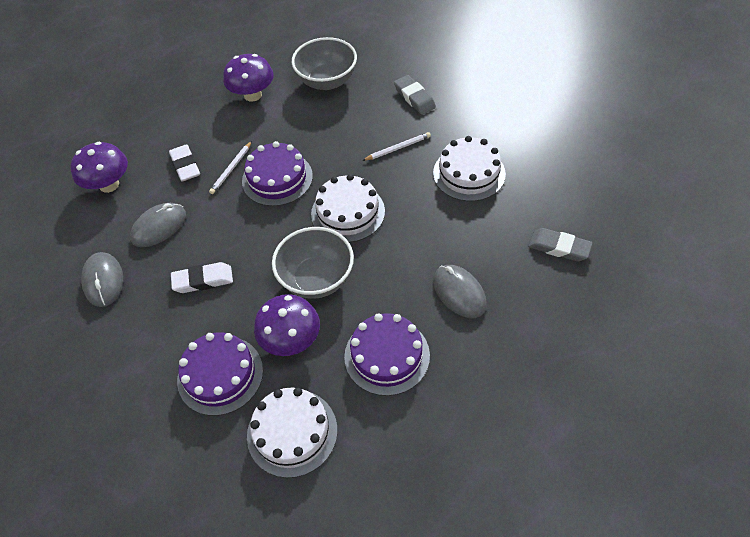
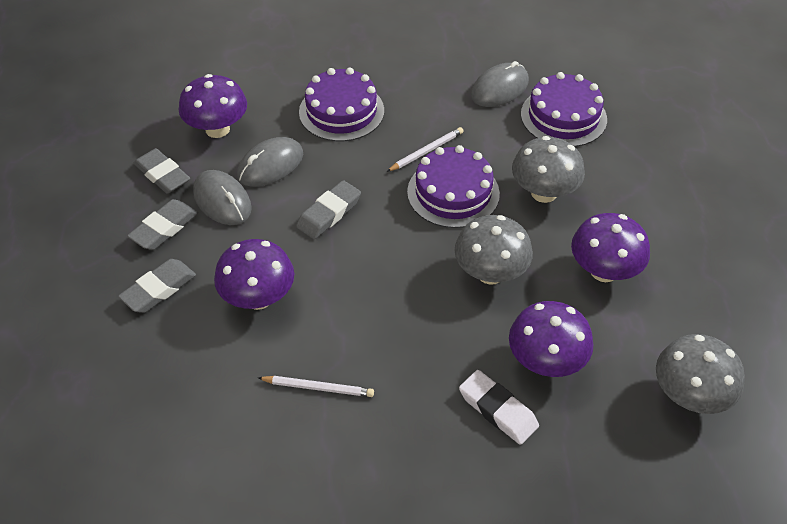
grey bowl: [272,227,354,299] [292,37,357,90] = 2 -> none = 0
grey eraser: [394,75,436,115] [528,228,593,262] = 2 -> [118,259,196,313] [127,199,198,250] [134,148,190,194] [296,180,361,239] = 4
grey mushroom: none = 0 -> [454,215,533,285] [512,136,585,203] [656,334,745,414] = 3
purple mushroom: [70,142,128,193] [223,54,274,102] [254,294,320,356] = 3 -> [179,74,247,138] [214,239,294,310] [509,301,593,377] [571,213,650,282] = 4
white cake: [247,388,337,478] [311,174,385,243] [433,136,506,201] = 3 -> none = 0
white eraser: [169,144,200,182] [171,262,233,293] = 2 -> [459,370,539,445] = 1

